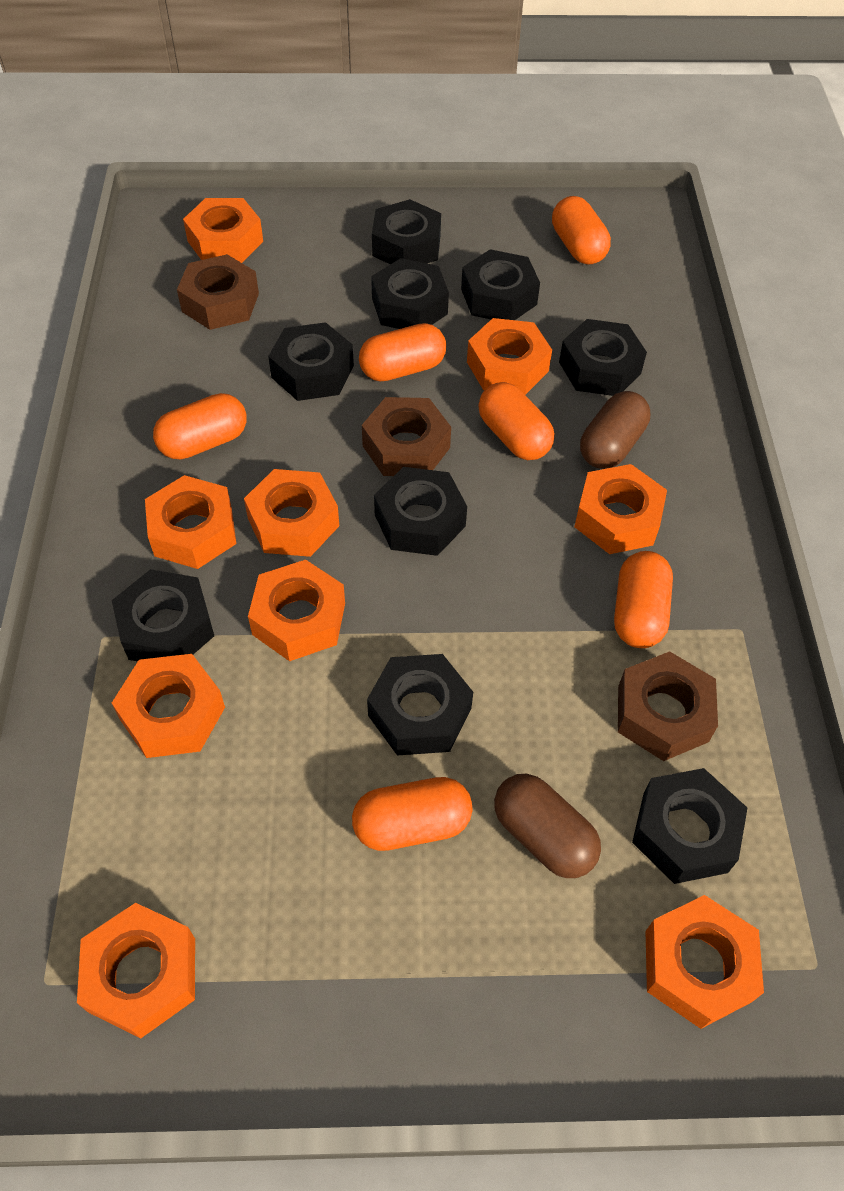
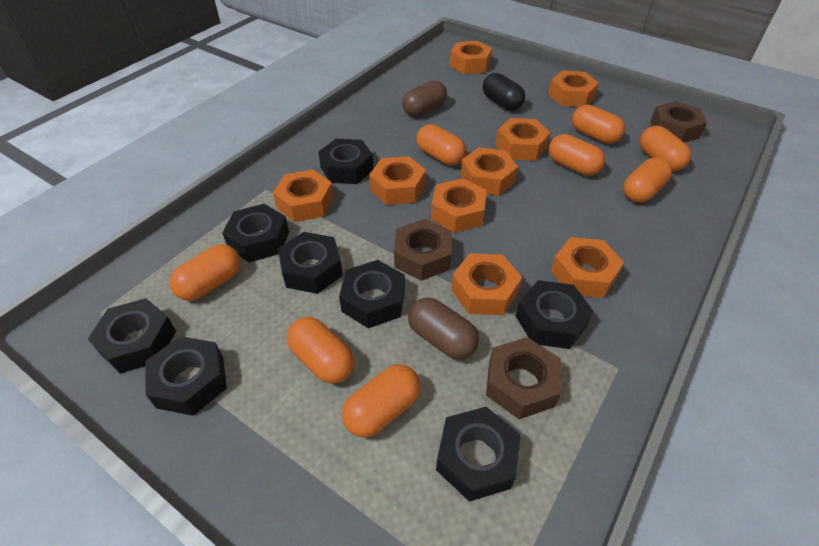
black capsule: none = 0 -> [483,73,525,111] = 1
black nut: [112,569,214,662] [268,322,354,401] [367,654,473,756] [371,258,449,329] [372,199,441,264] [374,467,467,556] [461,249,540,320] [559,319,647,396] [632,768,747,884] = 9 -> [88,298,176,374] [145,336,227,416] [222,204,289,262] [278,232,343,294] [318,139,374,184] [339,260,405,329] [436,407,521,502] [516,280,593,349] = 8
orange capsule: [153,393,247,459] [352,777,473,851] [359,323,446,381] [478,382,554,460] [552,196,611,265] [614,551,673,648] = 6 -> [169,244,241,301] [286,317,355,384] [342,364,420,438] [416,124,467,165] [548,134,605,176] [572,105,625,144] [623,157,672,203] [639,126,691,171] = 8

